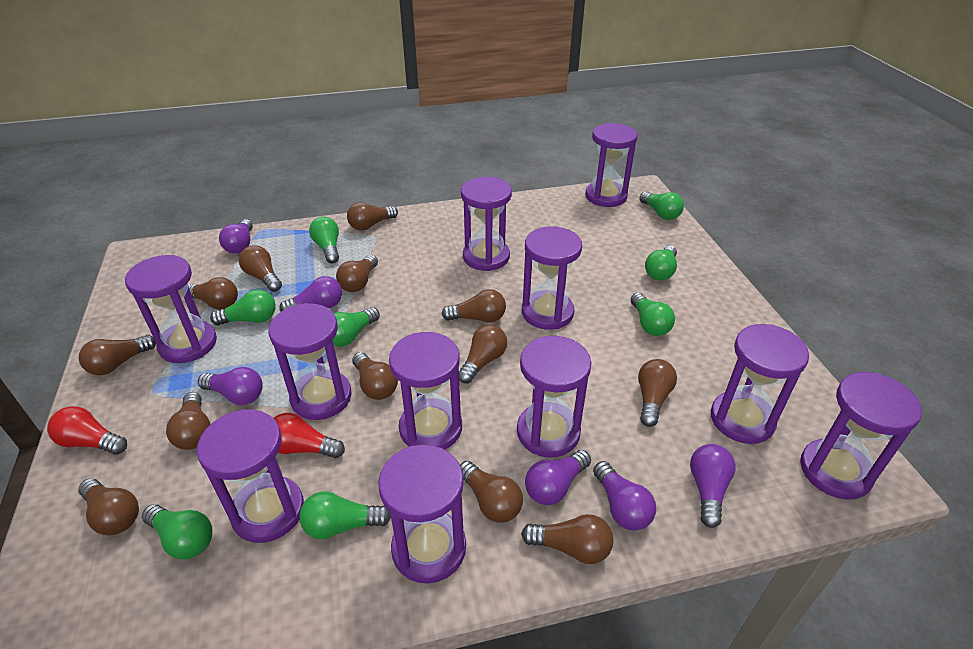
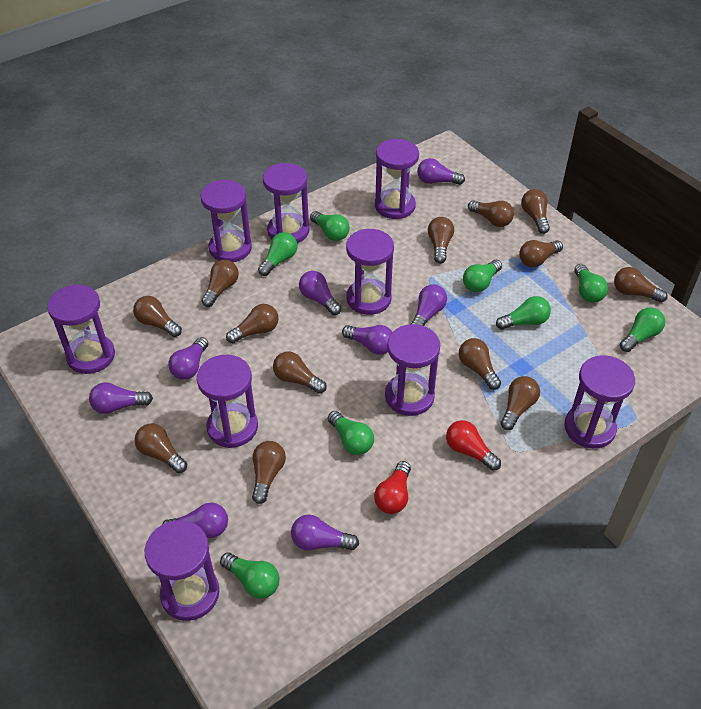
purple hourglass: [125,255,217,363] [197,409,304,543] [269,303,352,420] [378,445,466,584] [389,332,462,450] [461,177,512,271] [517,336,592,458] [522,226,582,330] [585,123,638,207] [711,324,809,444] [800,372,922,500] = 11 -> [47,285,115,374] [145,520,219,621] [197,355,258,448] [200,180,252,262] [263,163,310,243] [346,229,394,315] [375,139,419,219] [385,324,440,416] [564,355,635,449] = 9
purple light bulb: [198,367,263,405] [219,219,253,254] [279,276,342,311] [525,450,591,505] [593,461,656,531] [690,444,736,528] = 6 -> [89,382,153,414] [162,503,228,538] [168,337,209,380] [291,515,359,551] [299,271,341,315] [342,325,392,355] [411,284,447,326] [417,158,465,185] = 8

